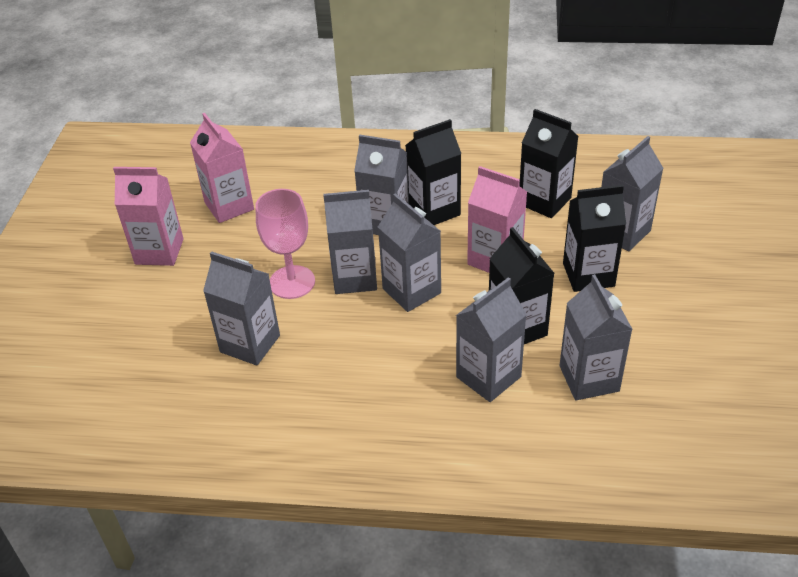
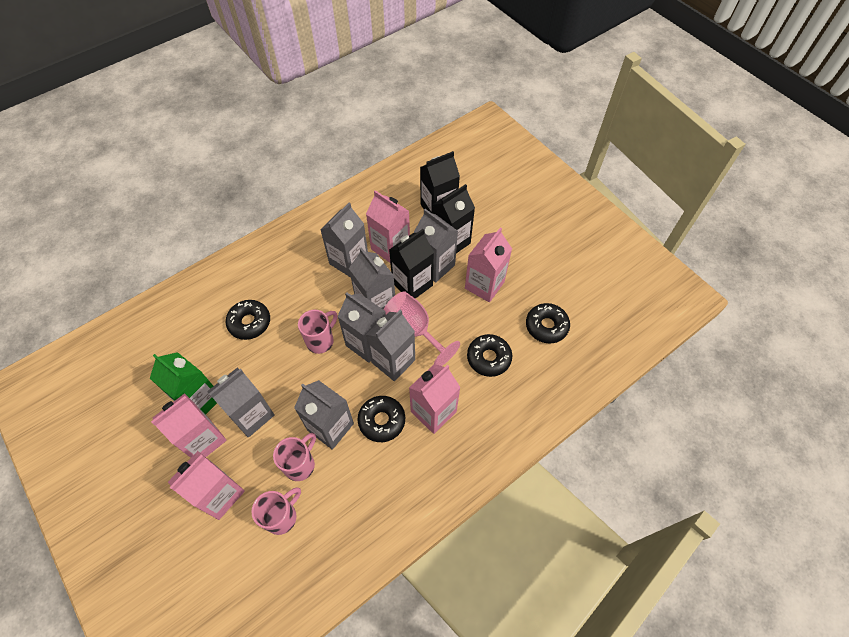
black carton: [405,119,461,225] [489,227,555,344] [519,109,579,218] [563,185,626,292] = 4 -> [389,229,434,299] [420,151,460,213] [432,184,475,253] = 3
black donut: none = 0 -> [226,300,270,340] [358,396,405,442] [467,334,512,377] [526,303,570,343] = 4
green carton: none = 0 -> [150,352,217,414] = 1
pink carton: [113,167,184,266] [190,113,254,223] [467,166,527,273] = 3 -> [151,393,227,458] [168,451,245,520] [366,190,410,263] [409,364,461,434] [465,228,512,302] = 5
pink mug: none = 0 -> [251,487,301,535] [273,433,316,481] [298,310,338,354] = 3

